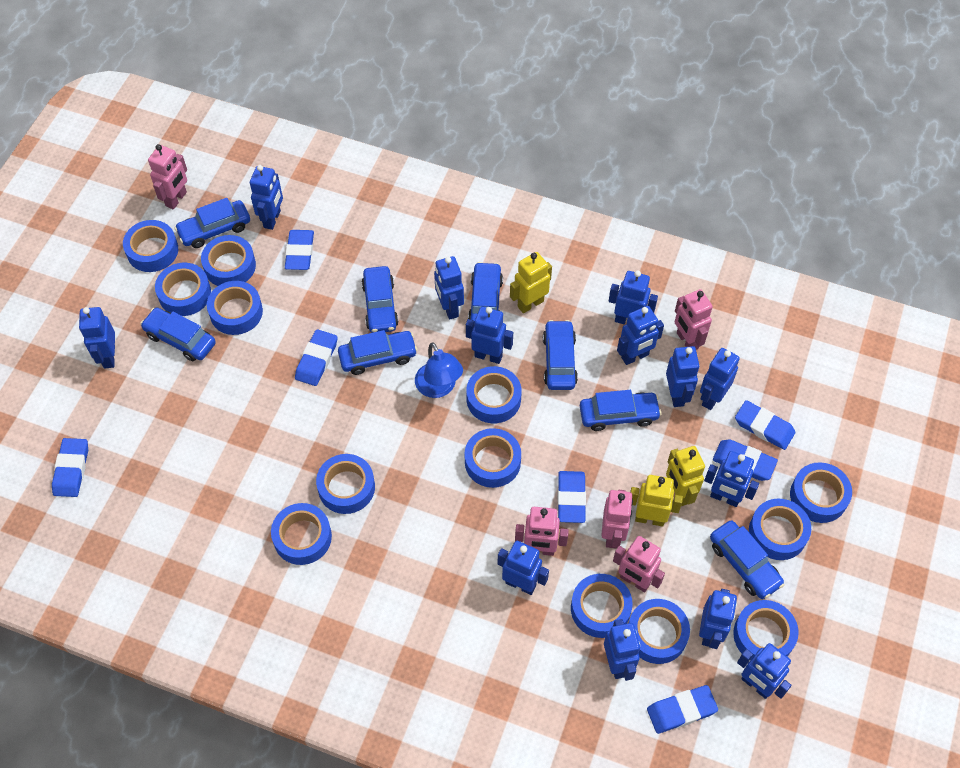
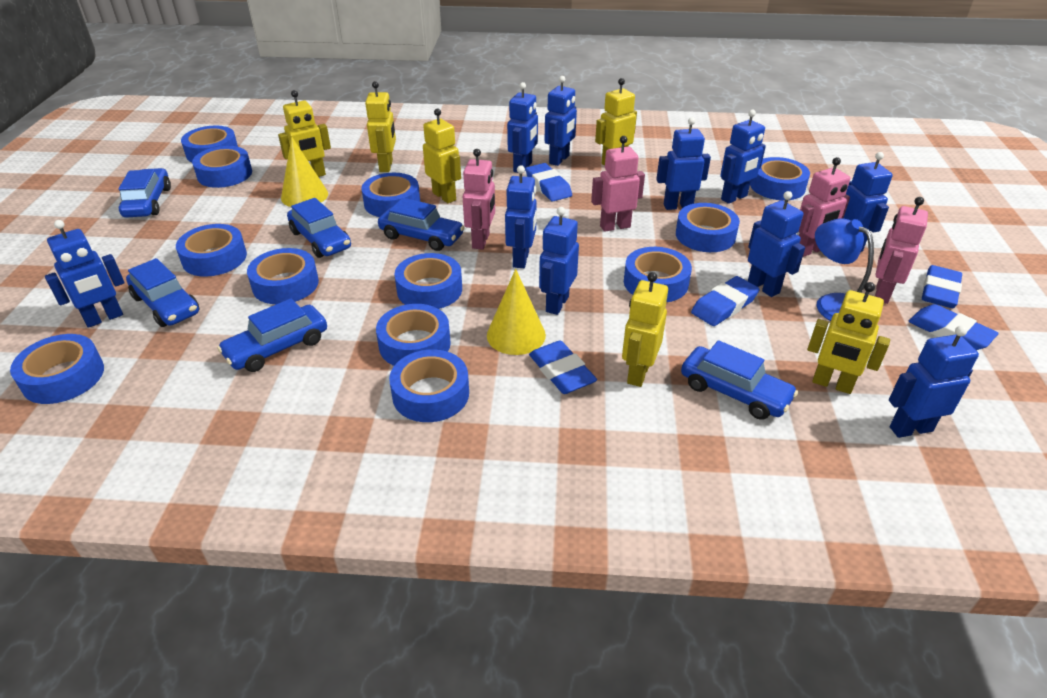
blue car: [140,308,216,361] [174,198,250,248] [338,330,418,375] [361,266,399,333] [468,262,503,321] [543,320,578,390] [580,390,662,431] [710,520,784,599] = 8 -> [118,168,171,218] [126,258,199,327] [217,298,327,372] [287,198,351,258] [378,198,465,251] [681,340,798,420] = 6
blue eraser: [52,438,88,497] [285,230,314,270] [295,329,338,386] [558,471,586,523] [647,685,718,734] [713,439,778,481] [735,400,795,450] = 7 -> [525,163,572,201] [529,341,597,394] [691,276,760,326] [908,304,999,350] [922,265,962,308] = 5
blue robot: [79,307,115,368] [250,165,283,230] [434,256,464,320] [466,307,513,364] [497,541,549,595] [604,619,640,681] [609,270,658,324] [617,306,664,365] [666,346,700,407] [699,589,737,649] [700,348,740,410] [704,451,759,507] [737,643,792,699] = 13 -> [45,220,125,328] [505,165,537,268] [507,82,538,174] [539,207,579,315] [545,76,577,166] [656,117,711,210] [720,110,766,204] [748,191,805,297] [843,152,893,252] [889,326,979,438] = 10
blue tape: [123,220,178,272] [155,263,211,316] [201,235,256,286] [207,281,263,335] [271,503,332,565] [316,454,375,514] [465,428,521,488] [466,366,522,423] [571,574,632,638] [629,599,690,664] [733,600,799,660] [749,499,811,560] [790,462,852,523] = 13 -> [10,334,104,404] [176,224,247,277] [181,126,238,162] [192,146,252,188] [247,248,319,304] [361,173,420,217] [376,304,451,366] [389,350,469,422] [394,253,462,309] [624,247,692,302] [676,203,740,252] [750,157,810,200] = 12
pink robot: [148,144,187,210] [515,507,569,556] [601,490,633,548] [613,536,665,592] [675,289,713,350] = 5 -> [463,149,495,250] [591,136,645,232] [798,157,851,257] [875,197,928,304] = 4
yellow cone: none = 0 -> [281,136,328,207] [487,269,546,355] = 2
yellow robot: [510,252,552,313] [630,475,683,527] [666,446,705,506] = 3 -> [278,90,331,177] [365,81,396,172] [423,109,461,203] [595,78,637,166] [622,272,668,387] [807,282,890,394] = 6

